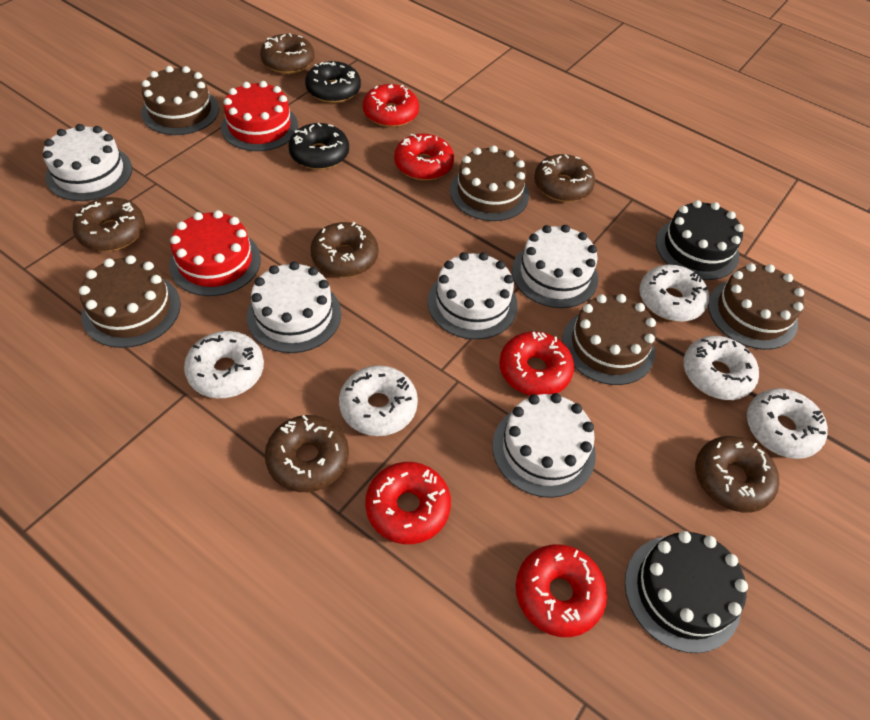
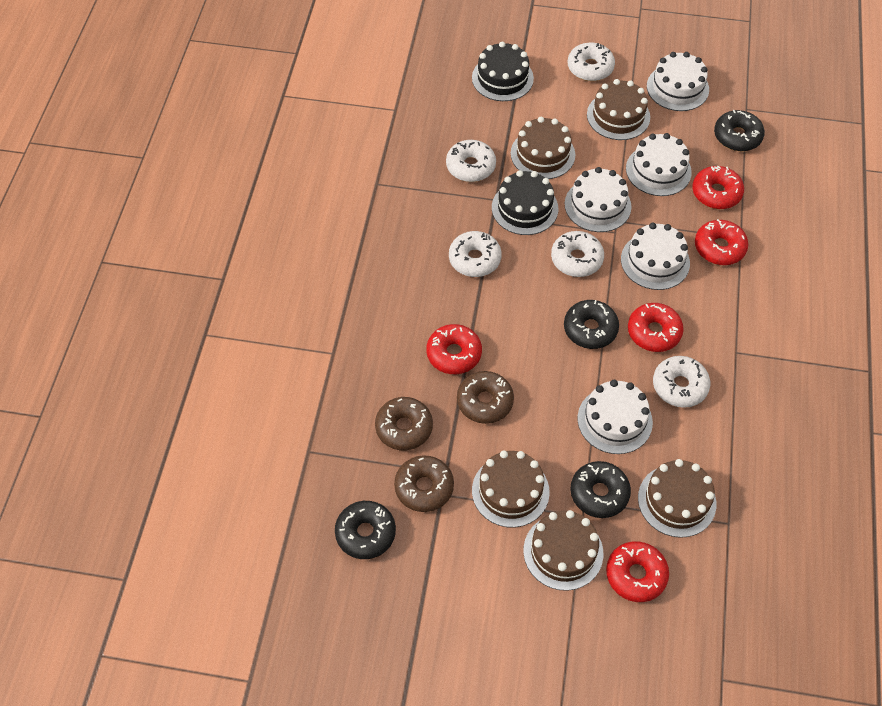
black donut: [288,123,349,170] [305,61,361,103] = 2 -> [335,501,396,559] [564,300,619,349] [571,461,631,518] [714,110,765,151] = 4
brown donut: [73,197,145,251] [260,33,315,74] [265,415,349,492] [310,222,378,277] [534,154,595,202] [695,436,779,513] = 6 -> [375,397,433,450] [394,455,454,512] [457,371,514,424] = 3
red cake: [169,210,261,296] [221,81,298,151] = 2 -> none = 0

